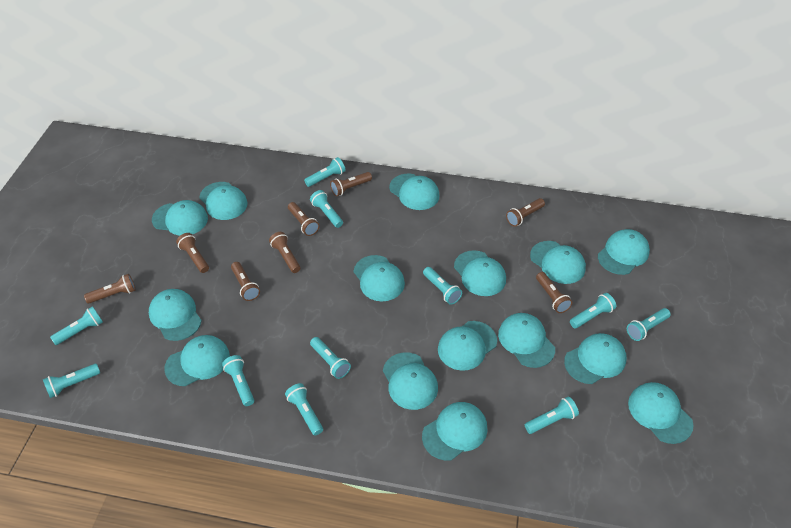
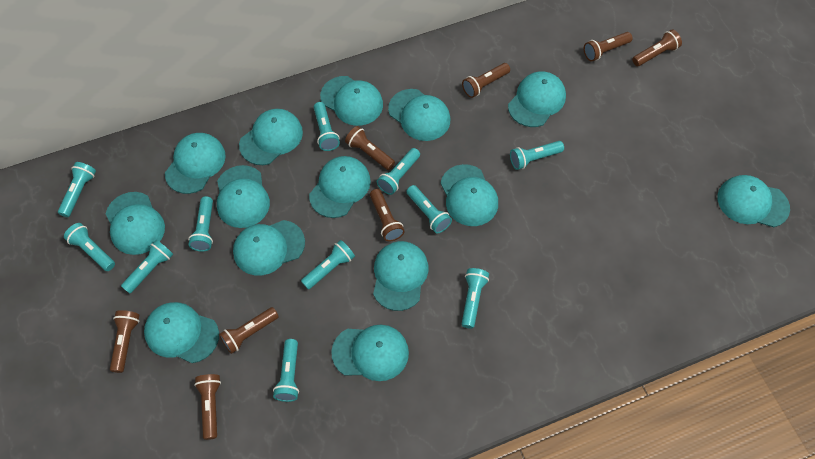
turquoise cap: [149,289,202,341] [152,200,208,236] [164,335,230,386] [199,182,248,220] [354,255,405,301] [383,352,438,410] [389,173,440,210] [422,402,488,461] [438,321,497,371] [454,250,506,296] [498,313,555,368] [530,241,586,284] [564,333,627,384] [598,229,650,275] [628,382,693,444] = 15 -> [105,192,165,255] [144,302,219,363] [165,133,226,194] [217,165,270,228] [233,220,305,276] [239,109,303,165] [309,156,371,218] [320,76,383,126] [331,325,409,381] [373,241,428,311] [388,89,450,141] [441,164,498,226] [508,71,566,127] [718,175,790,227] = 14

